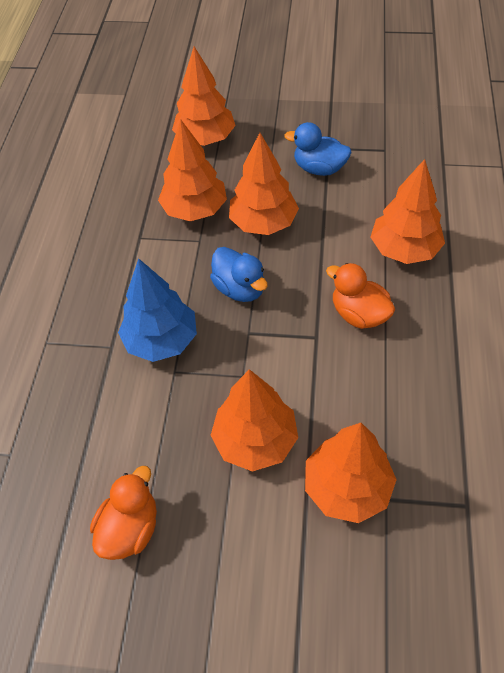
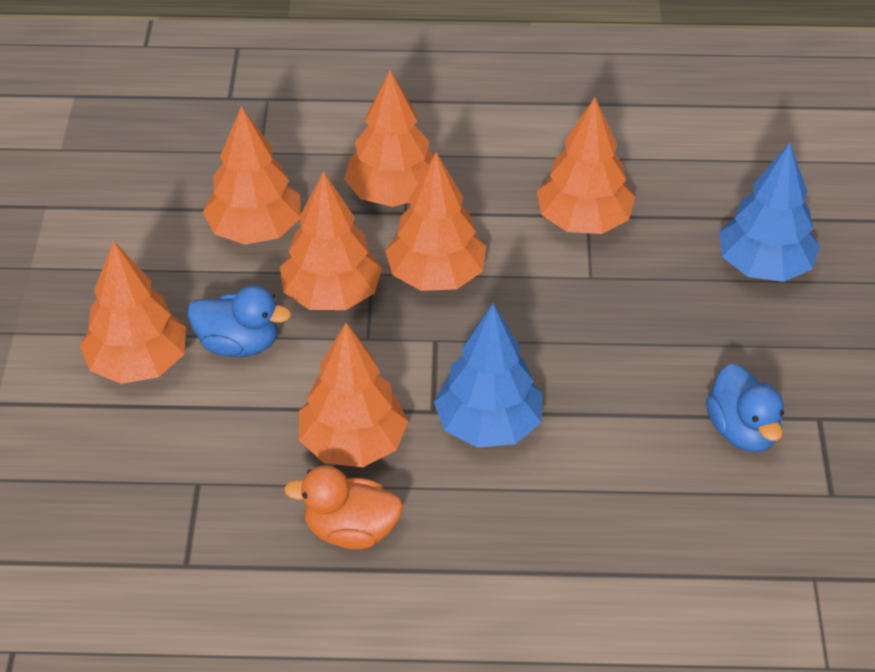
blue tree: [118,259,197,362] = 1 -> [434,304,542,448] [719,143,820,282] = 2
orange duck: [90,466,157,560] [326,263,395,329] = 2 -> [284,465,403,549] = 1
orange tree: [158,119,227,221] [172,47,236,146] [211,369,298,472] [229,133,299,235] [305,423,397,523] [371,159,445,264] = 6 -> [80,240,186,384] [203,106,301,245] [280,171,382,310] [299,323,408,467] [344,70,434,207] [385,152,486,291] [537,97,635,234] = 7

